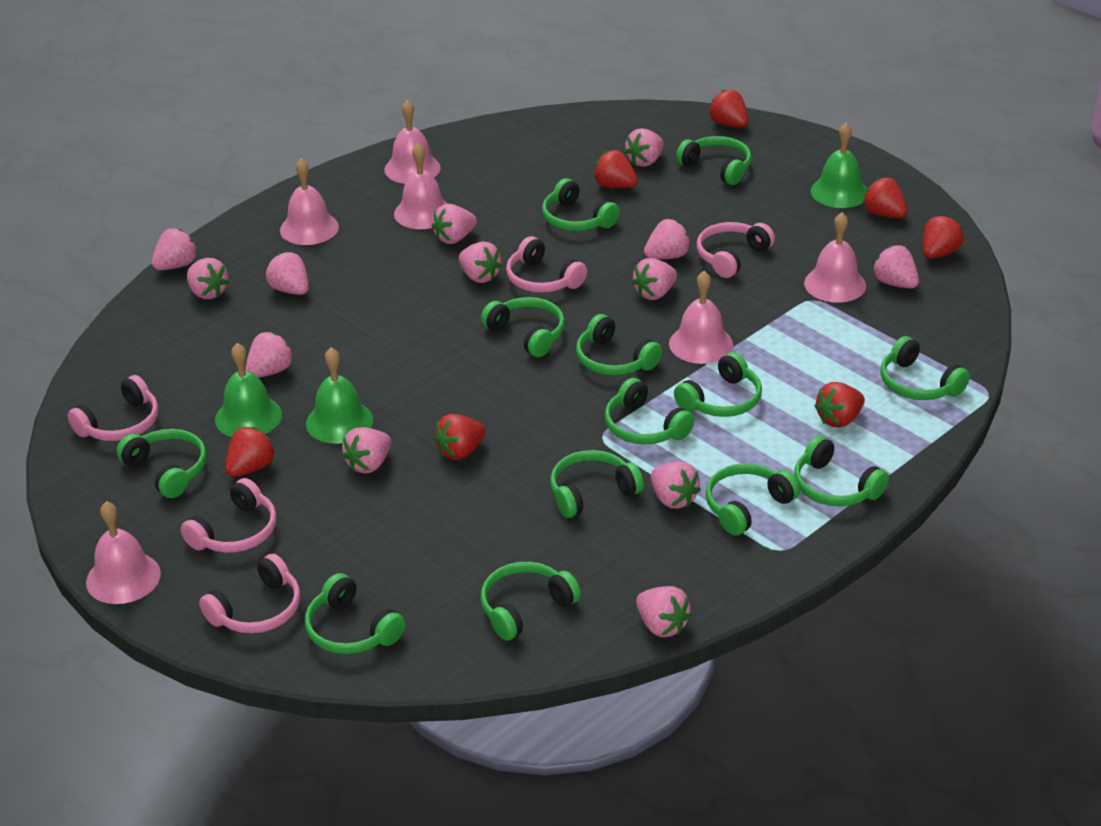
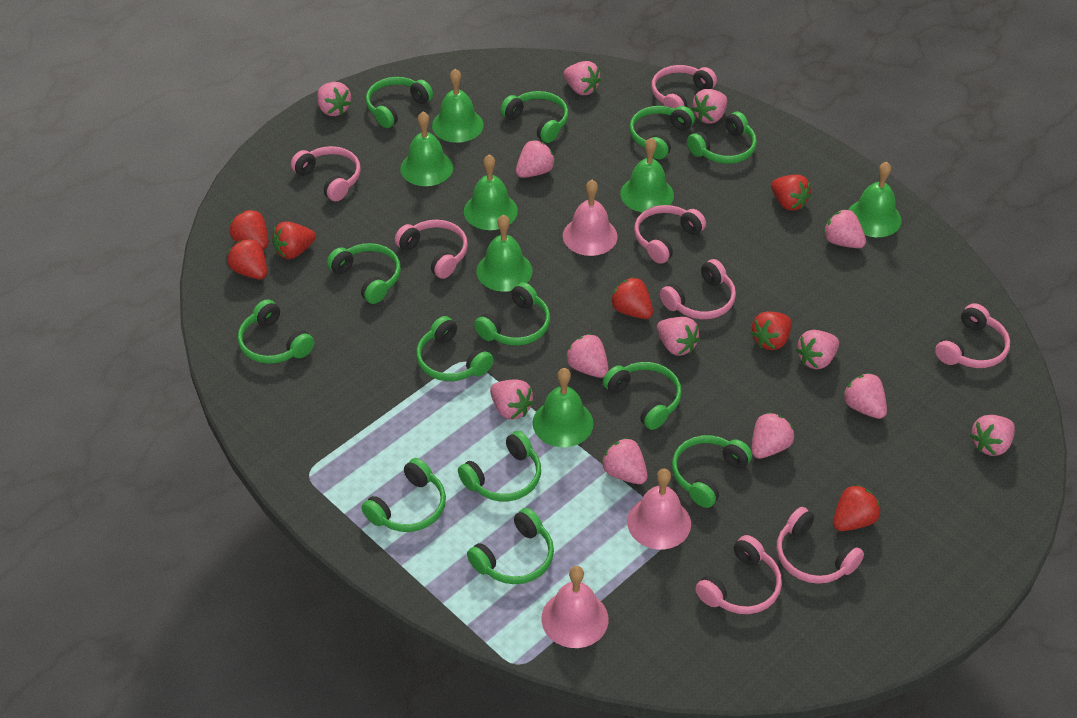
green bell: [215,343,282,437] [306,347,373,444] [811,122,867,208] = 3 -> [400,112,453,186] [432,69,483,143] [464,155,518,230] [476,215,533,292] [533,368,593,447] [620,138,674,212] [848,162,902,237] = 7
pink bell: [86,501,161,604] [280,158,339,245] [384,100,441,184] [394,143,447,229] [669,271,733,364] [804,212,866,303] = 6 -> [541,566,608,648] [563,180,618,256] [627,469,691,549] = 3
pink headphones: [68,375,158,441] [180,478,277,553] [199,554,300,633] [506,236,587,293] [697,222,775,278] = 5 -> [291,146,361,201] [395,219,468,279] [634,205,706,264] [651,65,717,109] [660,259,736,319] [695,535,782,614] [776,507,864,584] [935,303,1010,368] = 8

